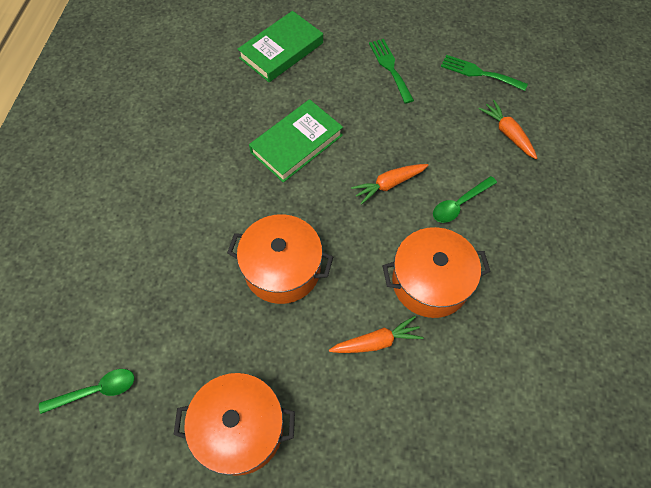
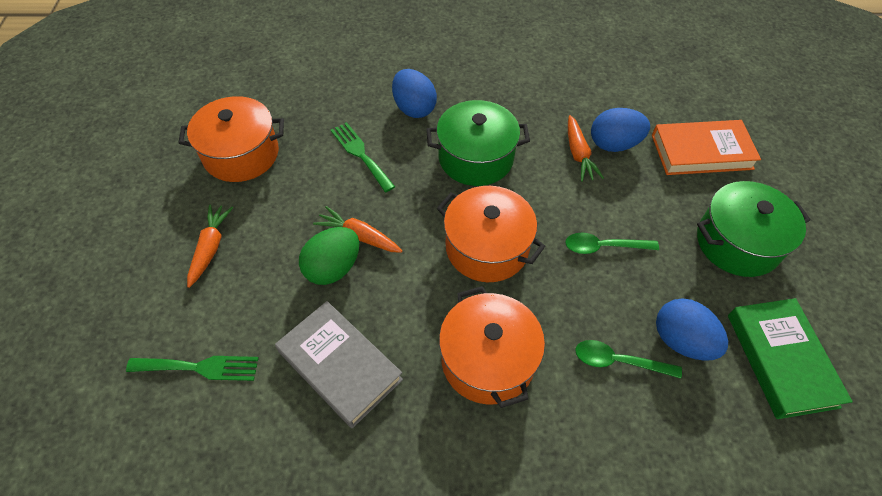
blue egg: none = 0 -> [392,69,437,118] [591,108,650,152] [656,298,728,361] = 3
green book: [238,11,323,82] [249,99,343,183] = 2 -> [728,298,853,419] = 1
green egg: none = 0 -> [299,227,359,285] = 1
green pot: none = 0 -> [426,100,530,186] [697,181,811,277] = 2
grey book: none = 0 -> [275,301,403,428] = 1
orange book: none = 0 -> [652,120,761,175] = 1

